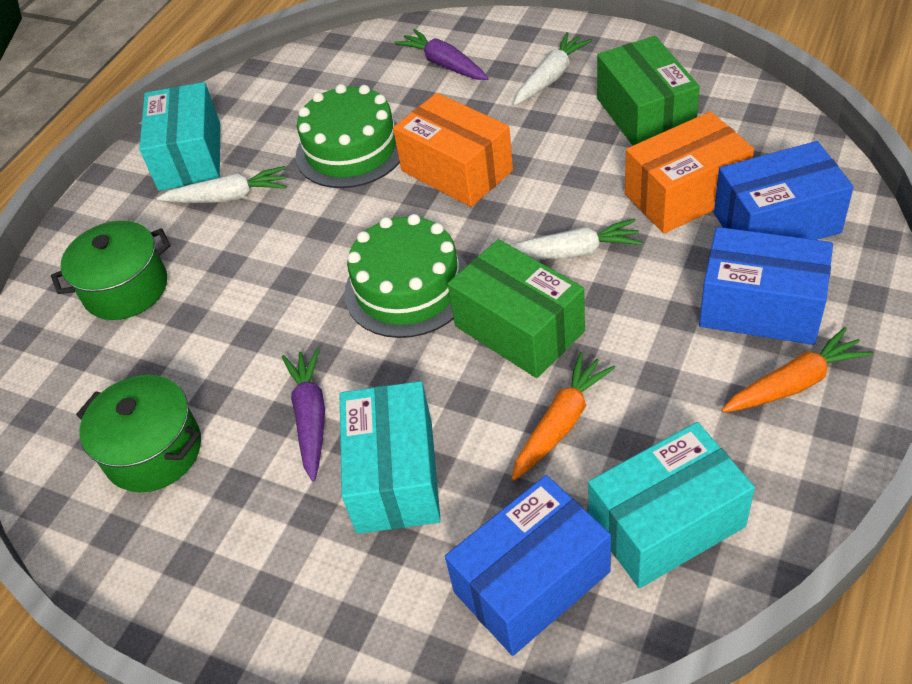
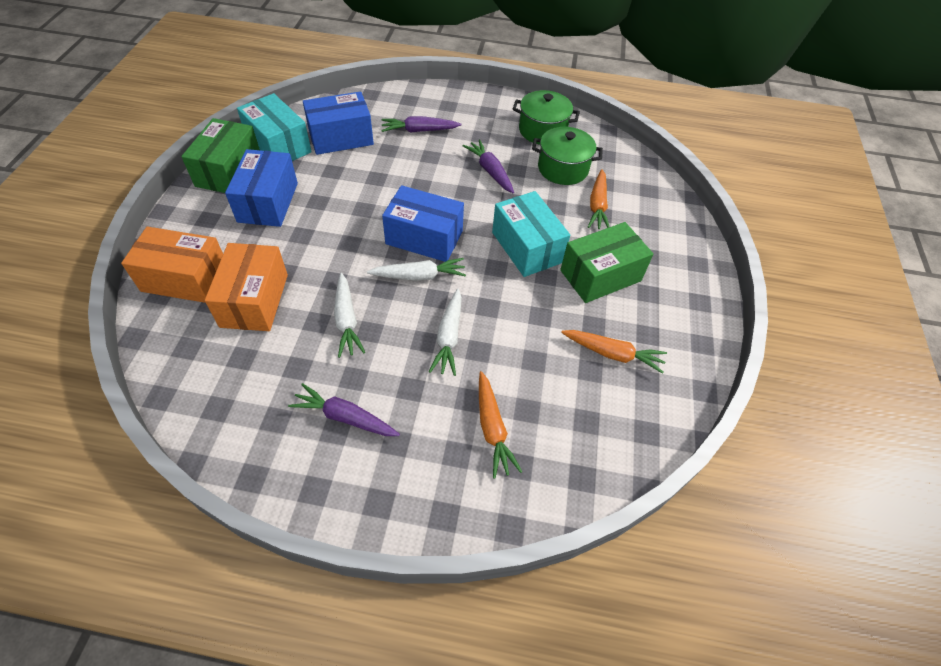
green cake: [296,84,400,188] [344,214,467,338] = 2 -> none = 0
orange carrot: [511,352,615,481] [722,327,873,412] = 2 -> [479,371,522,478] [561,330,667,374] [588,169,609,229] = 3
purple carrot: [282,348,325,482] [394,29,489,80] = 2 -> [288,383,400,436] [381,116,461,133] [463,140,514,193] = 3
turquoise box: [139,82,220,191] [340,381,441,534] [588,422,755,588] = 3 -> [237,93,312,161] [492,191,570,277] = 2

